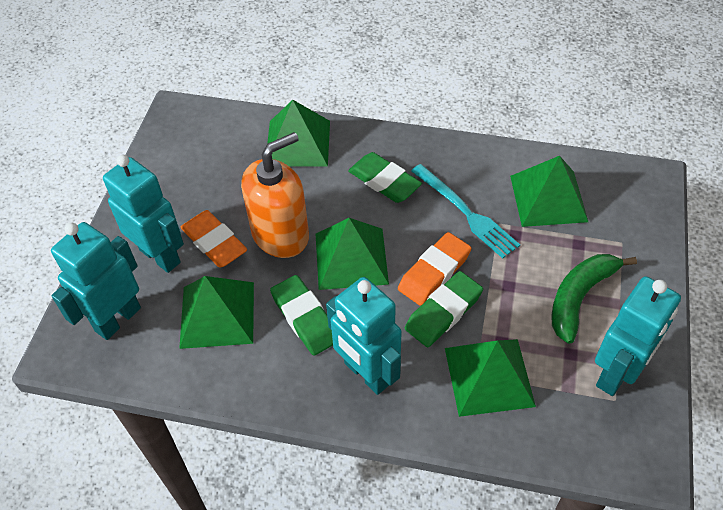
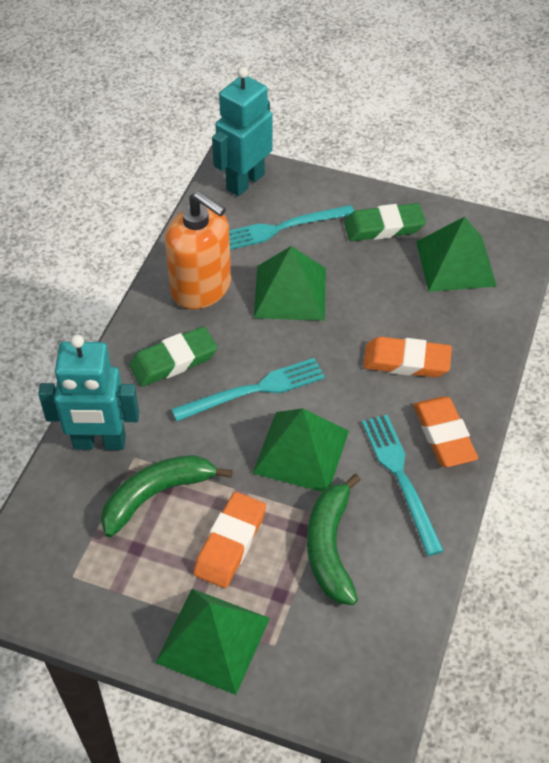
green banana: [552,254,637,344] = 1 -> [101,455,233,537] [307,474,361,605] = 2
green eraser: [270,275,333,356] [348,152,422,203] [405,271,483,347] = 3 -> [129,326,218,387] [344,203,426,241] = 2
green pyramid: [179,276,254,349] [267,100,330,167] [316,218,389,290] [445,339,536,417] [510,156,588,227] = 5 -> [155,589,270,695] [253,408,349,492] [254,246,326,321] [416,217,497,292] = 4
orange eraser: [180,210,247,268] [398,232,472,306] = 2 -> [193,492,266,588] [363,337,452,377] [414,397,478,467] = 3
turquoise fork: [411,164,520,258] = 1 -> [171,358,325,421] [229,205,354,250] [362,415,444,556] = 3
turquoise robot: [51,222,141,340] [103,155,184,273] [326,277,402,395] [595,276,681,396] = 4 -> [38,335,139,450] [212,67,273,196] = 2

